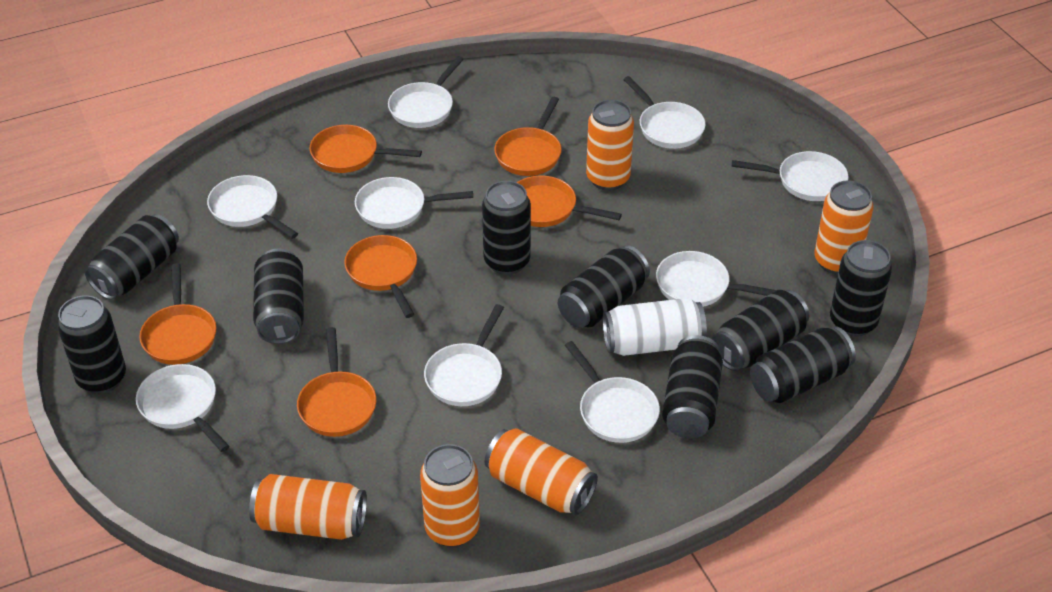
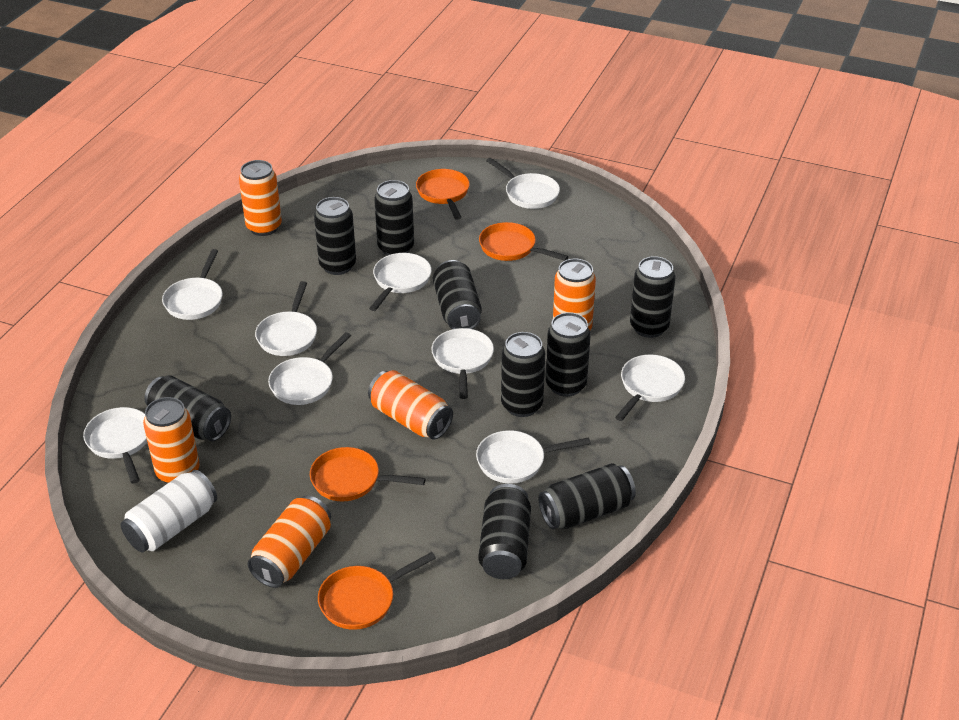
orange pan: [139,264,216,365] [297,327,376,437] [310,125,422,173] [344,235,417,318] [494,97,562,176] [517,175,622,227] = 6 -> [310,447,426,501] [318,552,436,630] [416,169,470,220] [479,222,568,261] = 4

